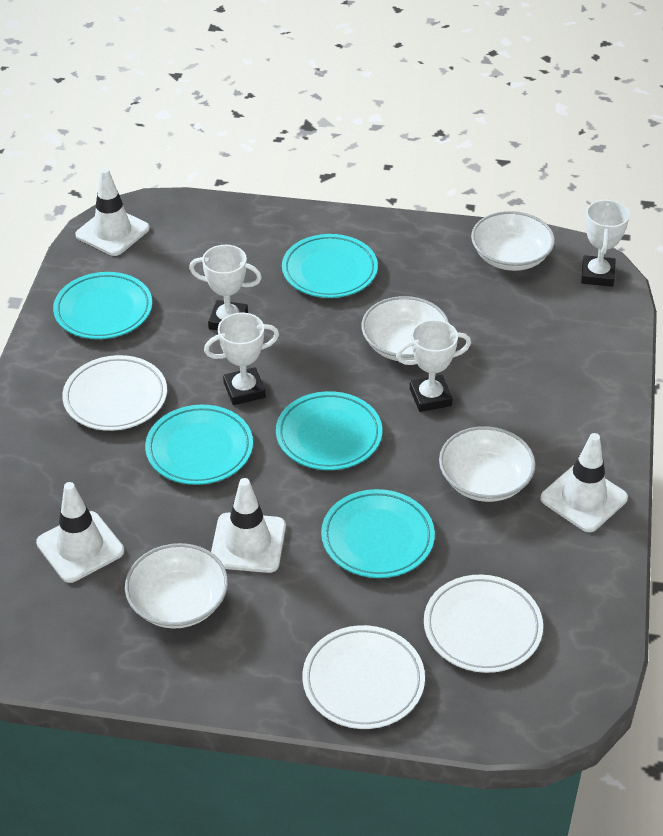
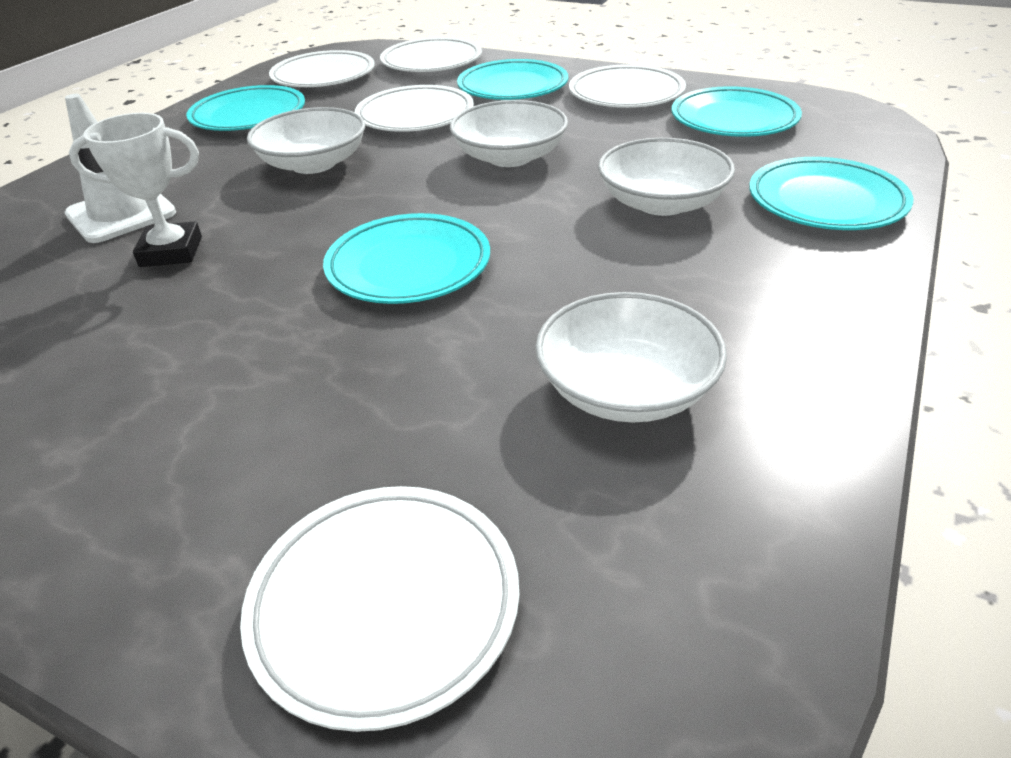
white plate: [62,355,167,431] [302,625,425,729] [424,575,543,673] = 3 -> [240,486,519,732] [269,50,374,87] [355,85,474,132] [380,37,482,72] [569,64,686,108] = 5
white traffic cone: [36,482,124,583] [75,168,150,256] [211,478,286,573] [540,433,628,532] = 4 -> [65,94,176,243] = 1
white trophy: [189,245,262,331] [204,313,279,405] [396,320,471,412] [581,199,630,287] = 4 -> [69,113,202,267] = 1

